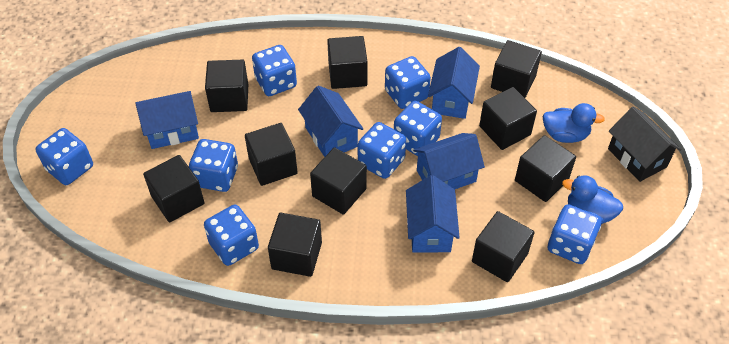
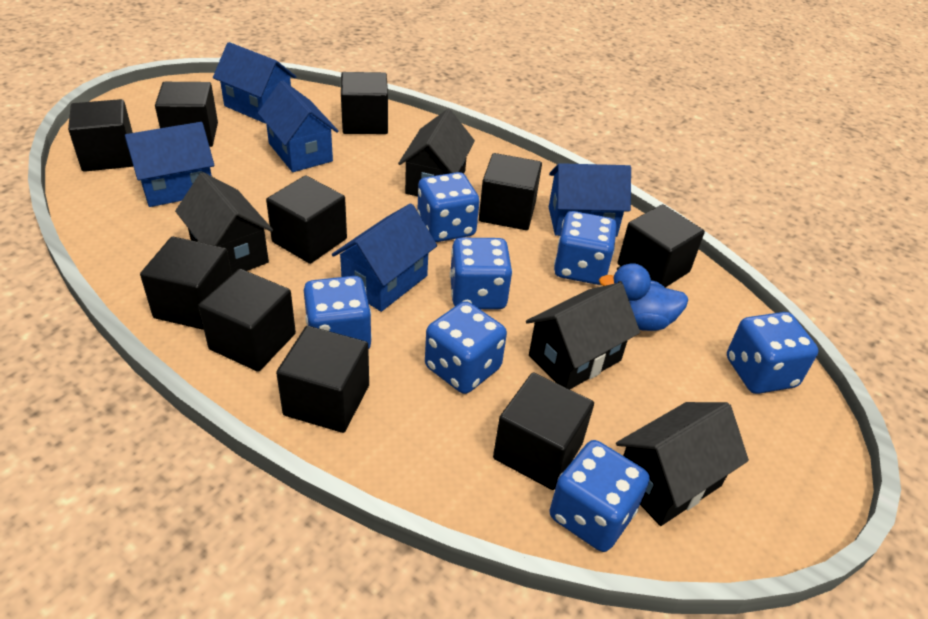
black house: [608,106,681,182] = 1 -> [175,172,273,274] [398,109,475,196] [526,282,640,389] [616,402,749,526] = 4
blue dice: [35,128,93,185] [189,139,238,192] [204,205,259,266] [252,45,297,96] [358,122,406,179] [385,56,431,109] [394,101,442,156] [548,204,602,264] = 8 -> [304,276,372,350] [417,172,479,242] [425,301,507,394] [450,238,512,309] [549,440,650,552] [554,211,617,285] [727,312,819,394] = 7
blue duck: [543,103,605,143] [562,175,623,224] = 2 -> [599,263,688,331] = 1

